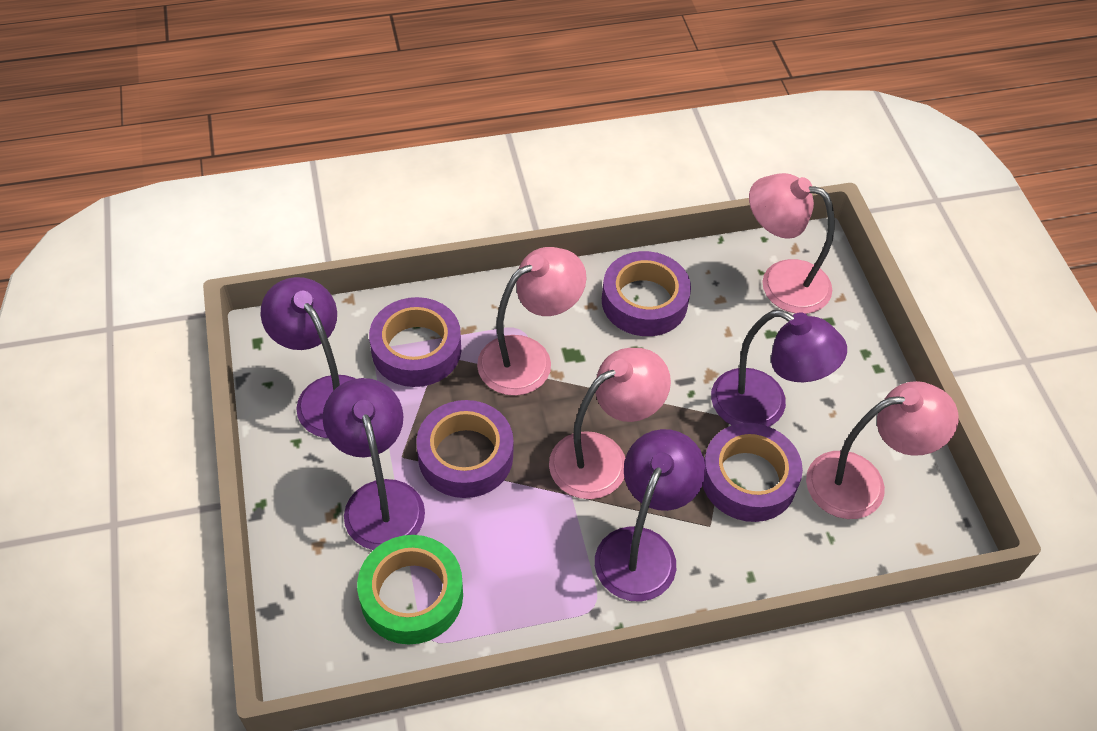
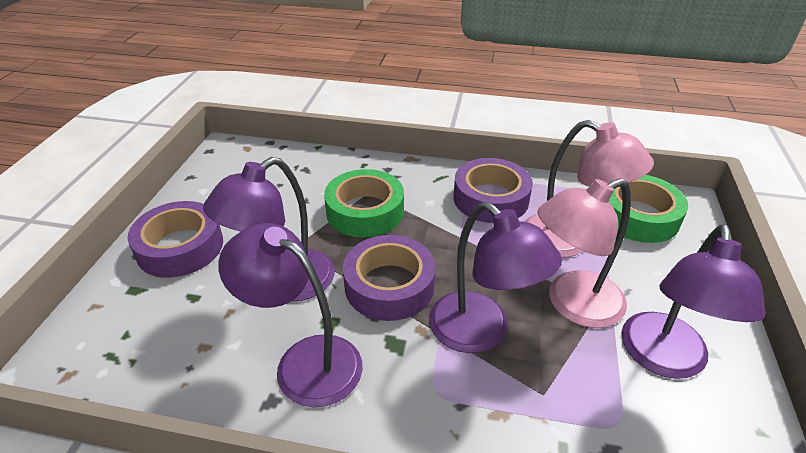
green tape: [357,535,463,645] = 1 -> [324,169,404,237] [609,175,688,243] = 2
pink lamp: [477,247,587,396] [549,348,671,499] [749,173,835,314] [806,381,959,519] = 4 -> [524,120,654,258] [537,178,631,328] = 2
purple tape: [369,297,461,387] [416,400,513,498] [602,251,691,336] [703,423,803,522] = 4 -> [128,201,223,278] [343,235,436,321] [453,158,533,223] = 3

